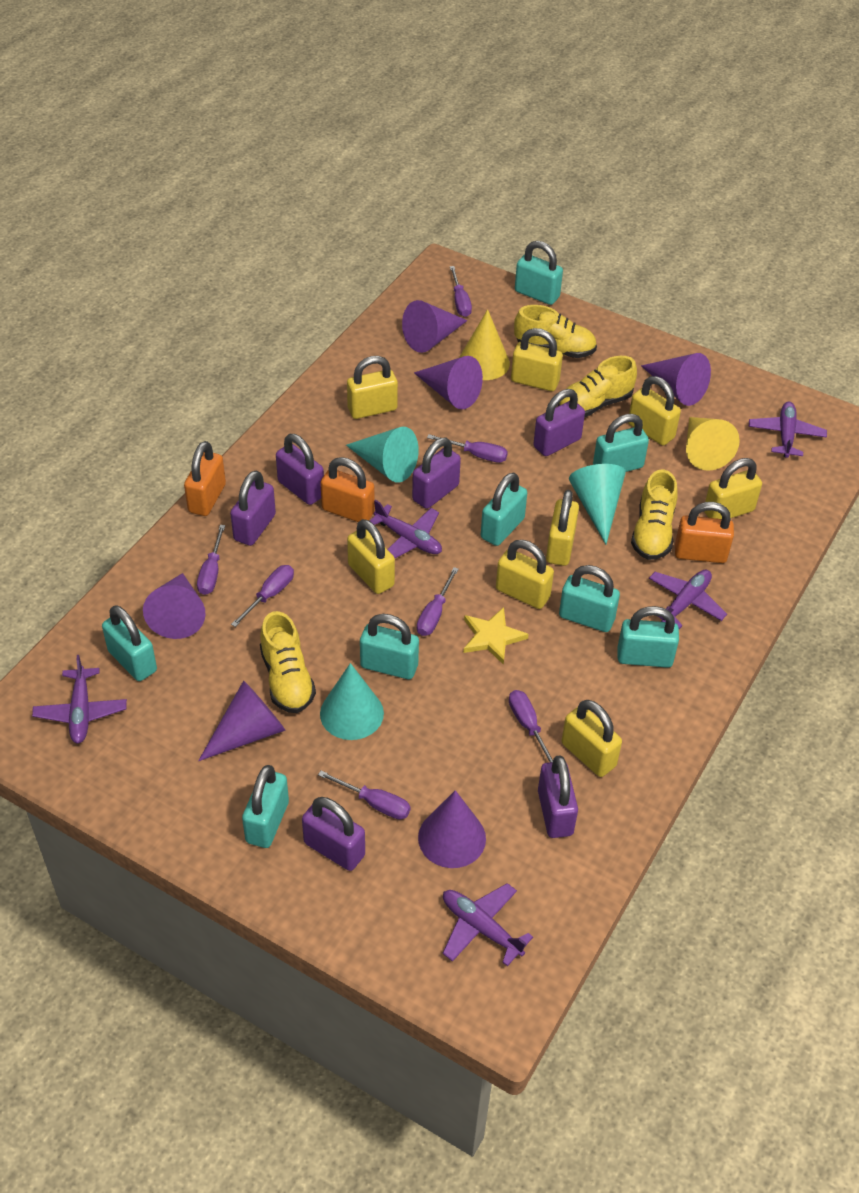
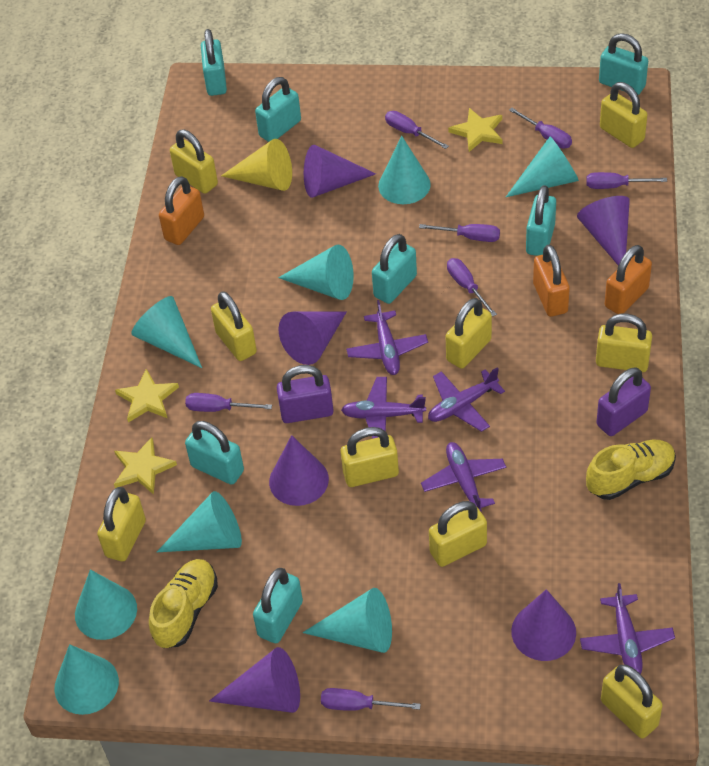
purple padlock: [230,471,276,546] [276,434,324,505] [302,797,365,871] [412,438,461,509] [533,389,585,456] [538,756,578,838] = 6 -> [277,365,334,423] [596,368,651,436] = 2
turquoise cone: [320,663,384,740] [346,427,419,483] [569,464,626,544] = 3 -> [55,644,119,715] [75,569,137,640] [131,296,202,368] [157,491,242,552] [278,245,354,300] [303,588,392,653] [378,136,431,204] [506,137,579,197] = 8
turquoise padlock: [102,605,157,681] [242,765,289,848] [360,614,419,679] [481,473,527,546] [515,241,563,305] [559,565,620,632] [593,414,649,472] [618,606,679,668] = 8 -> [185,421,244,485] [201,29,227,96] [253,568,303,643] [255,77,301,142] [372,234,417,304] [526,185,556,256] [599,33,648,95] = 7
yellow cone: [459,309,510,380] [686,417,740,471] = 2 -> [221,139,292,191] = 1
yellow padlock: [347,356,398,419] [347,519,395,594] [496,540,554,609] [511,328,563,391] [546,490,579,566] [562,700,622,777] [628,376,681,445] [704,458,762,519] = 8 -> [97,487,146,561] [170,130,218,194] [211,291,257,361] [341,427,399,487] [429,501,487,567] [445,298,492,369] [596,314,652,372] [600,82,647,148] [601,665,663,739] = 9
yellow shoe: [260,611,316,713] [514,305,597,358] [558,356,637,417] [631,470,678,560] = 4 -> [149,559,218,648] [586,440,676,500] = 2
yellow star: [463,607,529,665] = 1 -> [114,437,177,495] [115,369,179,423] [448,108,502,152] = 3

